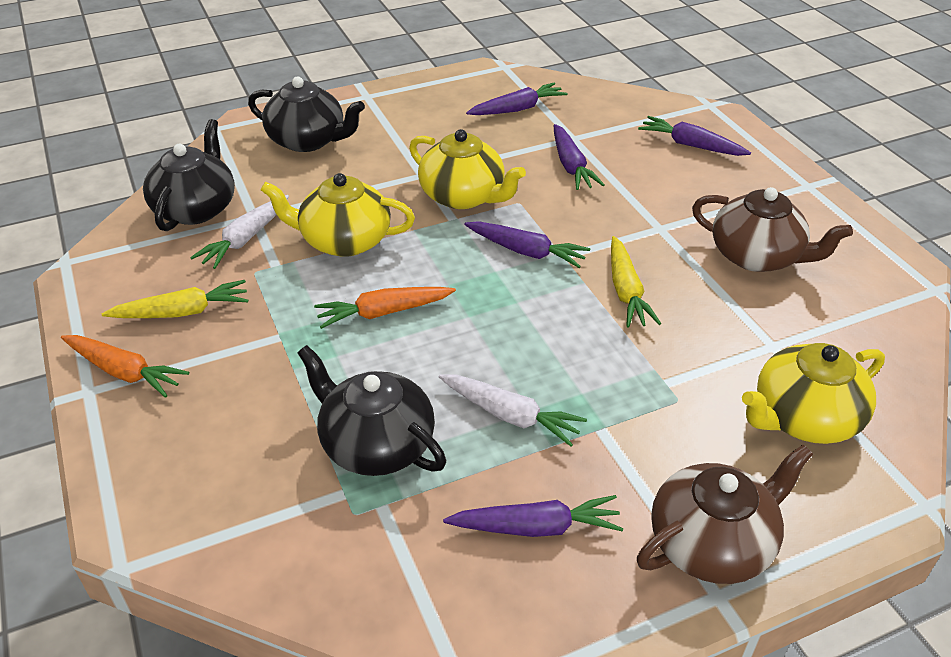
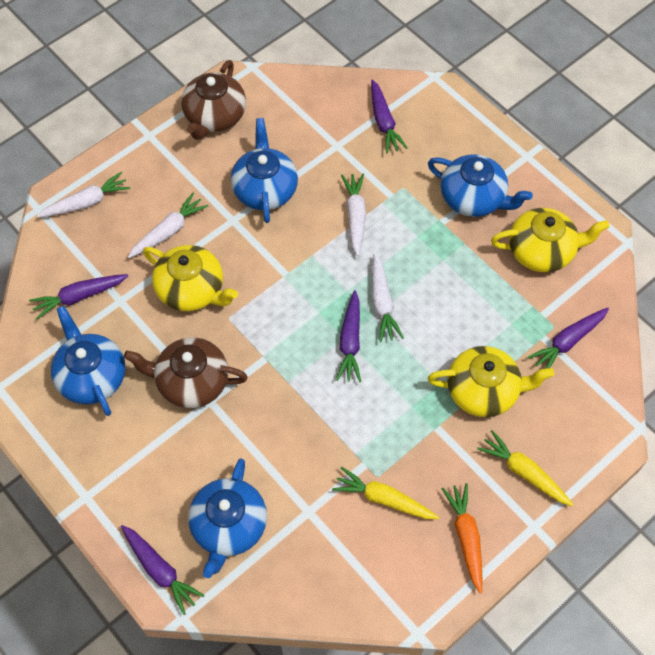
black teapot: [143,119,235,231] [248,77,365,152] [297,345,446,476] = 3 -> none = 0
blue teapot: none = 0 -> [51,306,126,416] [188,458,267,578] [231,118,298,223] [428,154,533,217] = 4
orange carrot: [61,335,189,398] [314,287,456,329] = 2 -> [442,483,483,593] = 1
white carrot: [190,195,289,269] [439,375,587,446] = 2 -> [37,172,130,218] [128,192,208,258] [341,174,366,256] [372,253,404,342] = 4

